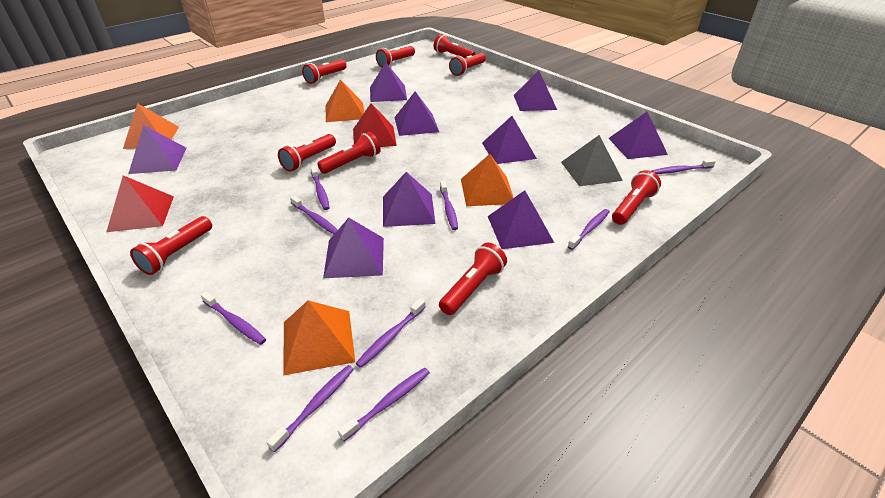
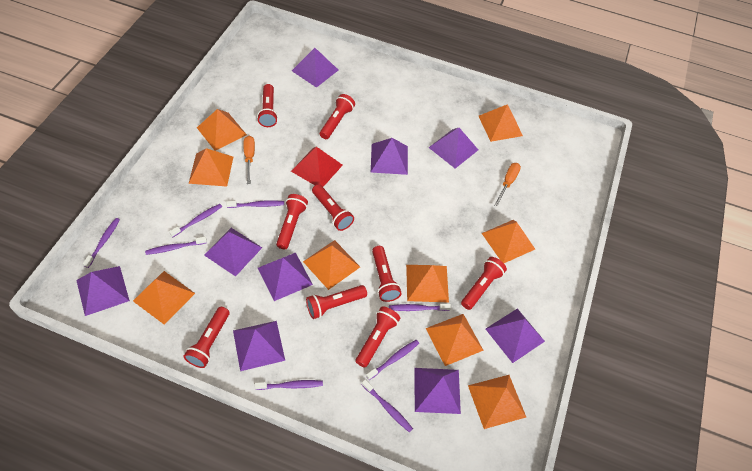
grey pyramid: [561,135,623,186] = 1 -> none = 0
orange pyramid: [123,103,179,149] [283,300,355,376] [326,79,364,122] [461,154,514,206] = 4 -> [133,271,195,325] [189,148,233,187] [197,109,247,151] [303,240,360,290] [406,265,449,303] [426,314,484,366] [468,375,526,429] [479,104,523,142] [482,220,535,263] = 9
orange screwdriver: none = 0 -> [244,136,255,184] [494,163,521,206] = 2
purple toothbrush: [200,291,266,345] [266,365,354,452] [290,195,338,234] [311,166,330,210] [338,368,430,441] [356,298,426,368] [440,181,458,230] [568,209,610,250] [652,159,716,174] = 9 -> [83,218,120,268] [145,236,207,255] [169,204,222,237] [226,200,284,208] [255,380,323,390] [362,379,413,432] [366,340,419,380] [389,304,451,311] = 8
red pyramid: [106,175,174,232] [353,103,397,147] = 2 -> [291,147,343,187] = 1

